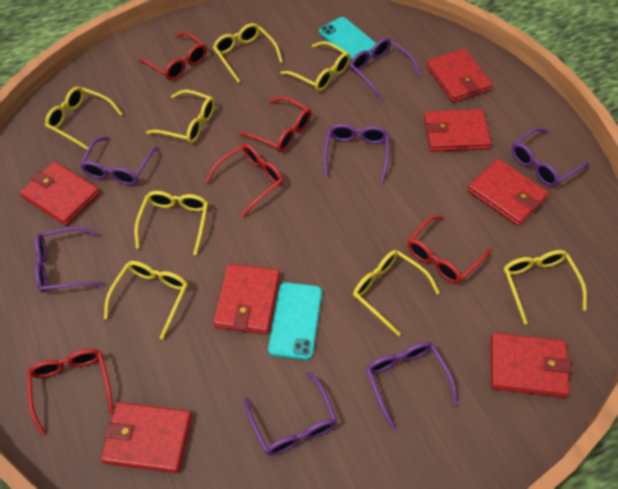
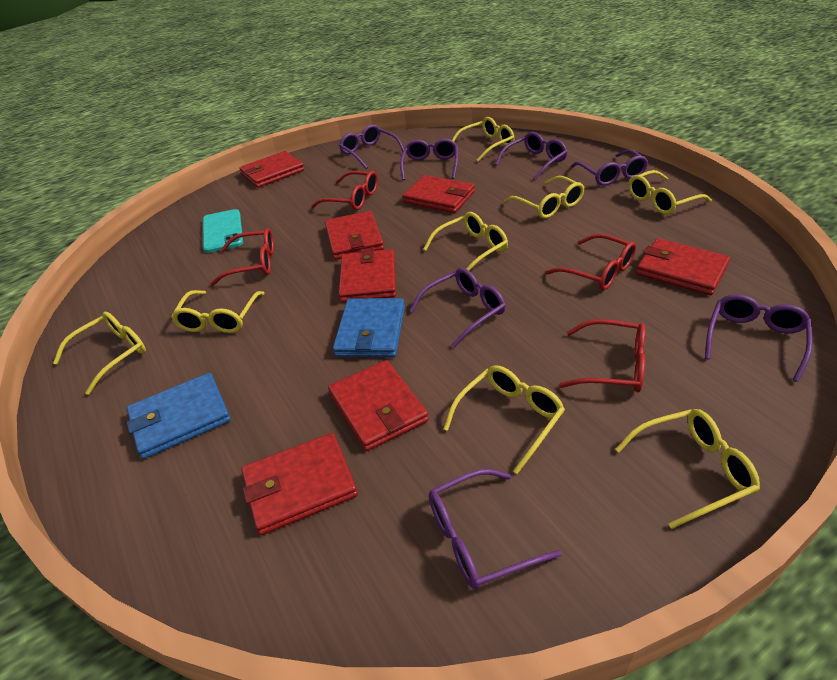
blue wallet: none = 0 -> [127,373,231,459] [333,298,405,358] = 2
red glasses: [27,349,114,436] [139,32,207,80] [206,144,283,217] [239,97,312,152] [407,215,491,284] = 5 -> [210,228,274,286] [311,171,378,210] [545,234,636,290] [559,319,645,393] = 4
turquoise phone: [268,282,322,360] [319,17,376,61] = 2 -> [203,209,243,253] = 1

